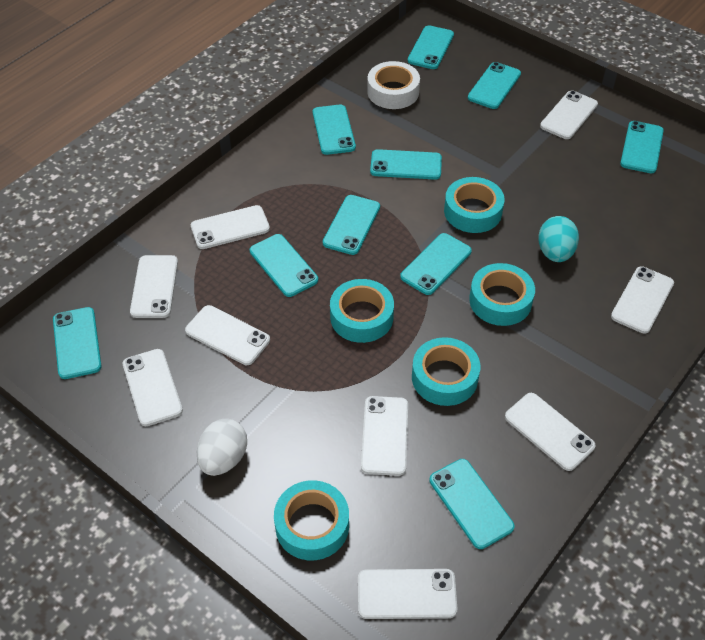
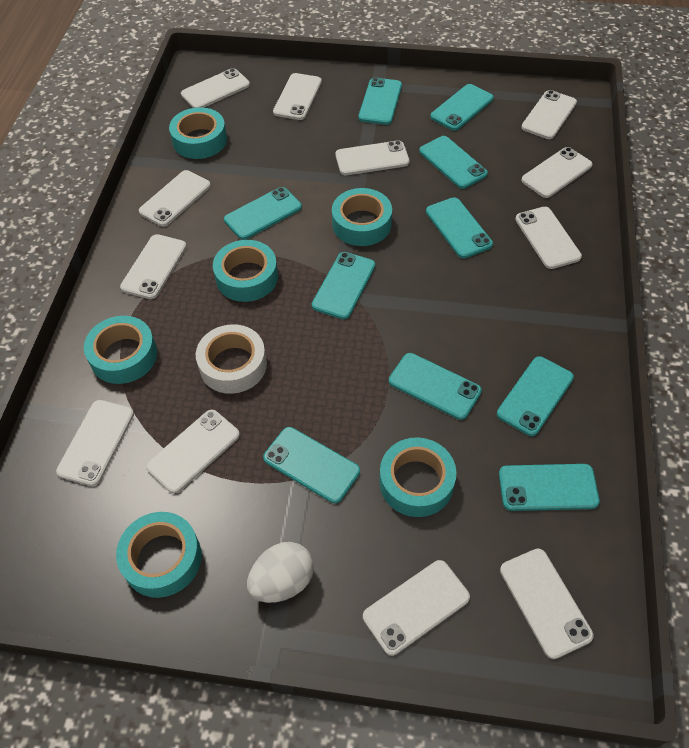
turquoise egg: [538,216,579,262] = 1 -> none = 0
turquoise tape: [274,480,349,560] [330,279,394,343] [412,337,480,406] [444,177,504,233] [469,263,535,326] = 5 -> [84,316,157,384] [116,512,202,598] [169,107,227,159] [213,240,278,302] [332,188,392,246] [379,437,456,517] = 6
white phone: [123,349,183,426] [130,255,178,318] [185,305,270,365] [191,205,270,249] [358,569,457,619] [361,396,408,476] [505,393,595,471] [540,90,598,139] [611,266,674,334] = 9 -> [56,400,134,486] [120,234,187,299] [139,170,211,227] [146,410,240,494] [181,68,250,108] [273,73,322,120] [335,140,410,175] [363,560,470,656] [500,549,594,659] [515,207,582,269] [521,90,577,139] [521,147,592,198] = 12

